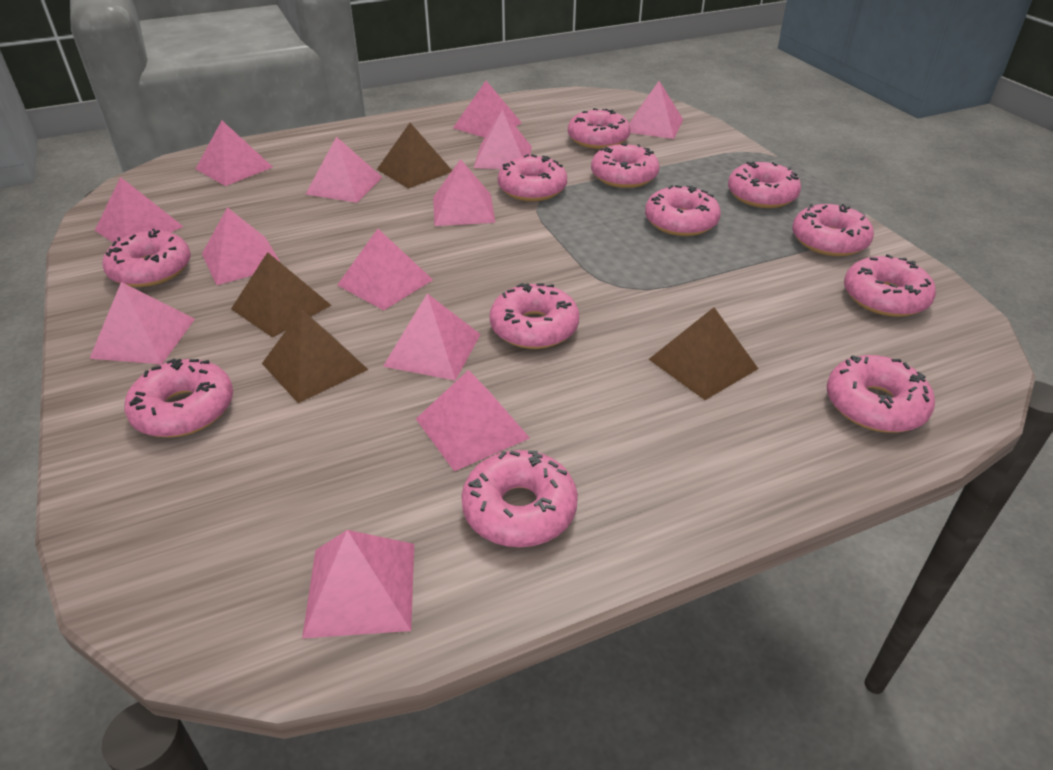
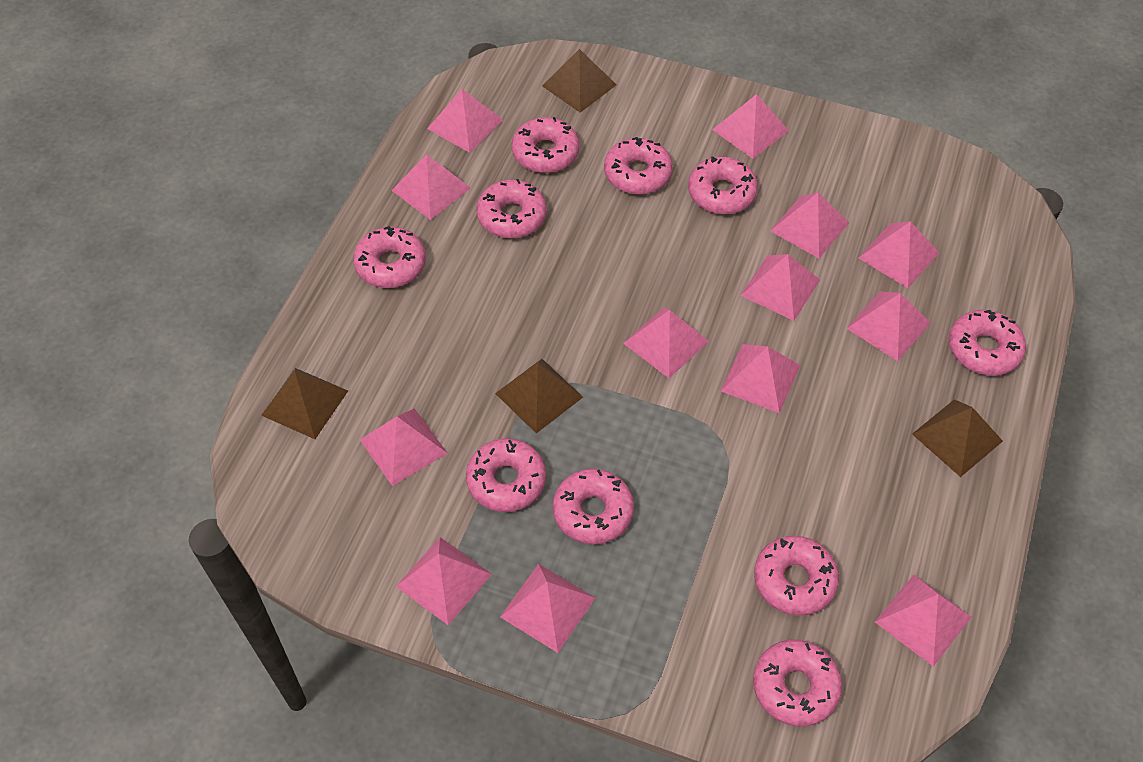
pink donut: [102,229,191,287] [124,358,233,437] [461,450,578,547] [490,283,579,349] [498,154,567,201] [568,108,631,149] [591,143,660,188] [645,185,721,236] [728,161,801,208] [792,204,874,256] [827,355,935,433] [844,254,936,317] = 12 -> [353,226,426,288] [466,438,546,512] [476,179,547,239] [512,117,579,173] [553,469,634,545] [604,137,673,195] [688,156,758,214] [753,640,842,726] [754,536,839,616] [949,310,1026,376] = 10

